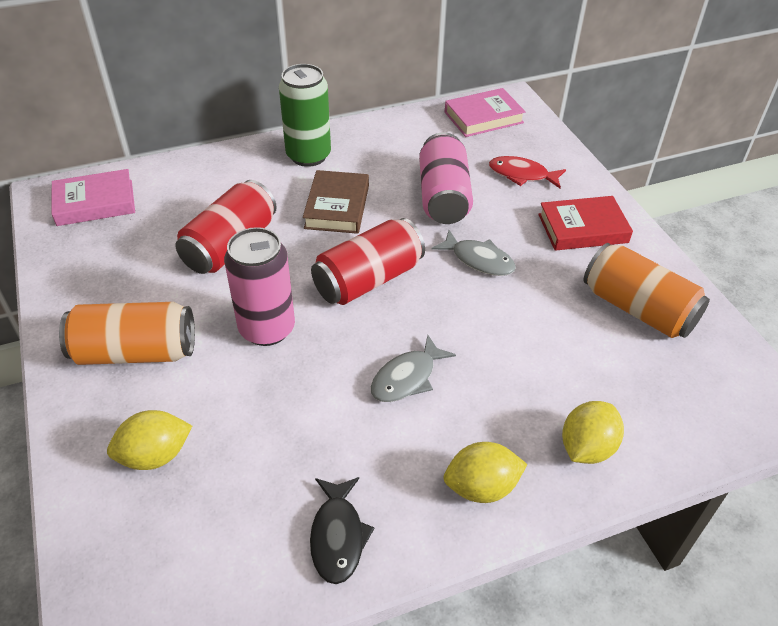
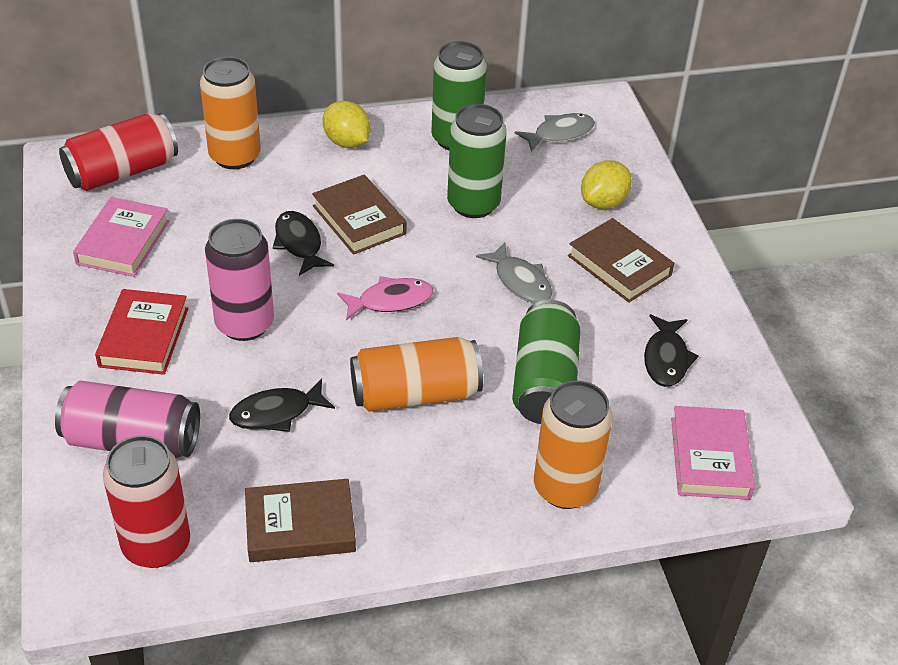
black fish: [310,477,375,584] = 1 -> [229,379,335,432] [273,211,334,276] [644,314,699,387] = 3
brown book: [303,170,369,234] = 1 -> [245,479,356,562] [312,175,407,255] [568,218,674,303] = 3
green can: [279,64,331,167] = 1 -> [431,41,487,150] [447,104,507,218] [512,300,581,424] = 3
orange can: [59,302,195,365] [584,243,710,338] = 2 -> [200,57,261,169] [350,337,483,412] [534,380,613,509] = 3
pink fish: none = 0 -> [337,276,433,320] = 1
red fish: [489,156,566,188] = 1 -> none = 0
yellow lemon: [107,410,192,470] [443,442,527,503] [562,401,624,464] = 3 -> [323,101,371,148] [581,160,632,209] = 2

